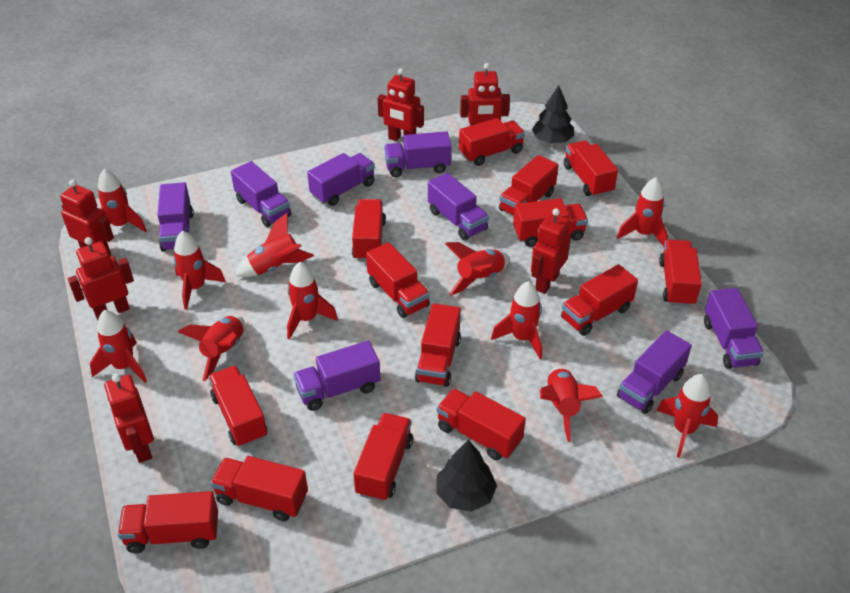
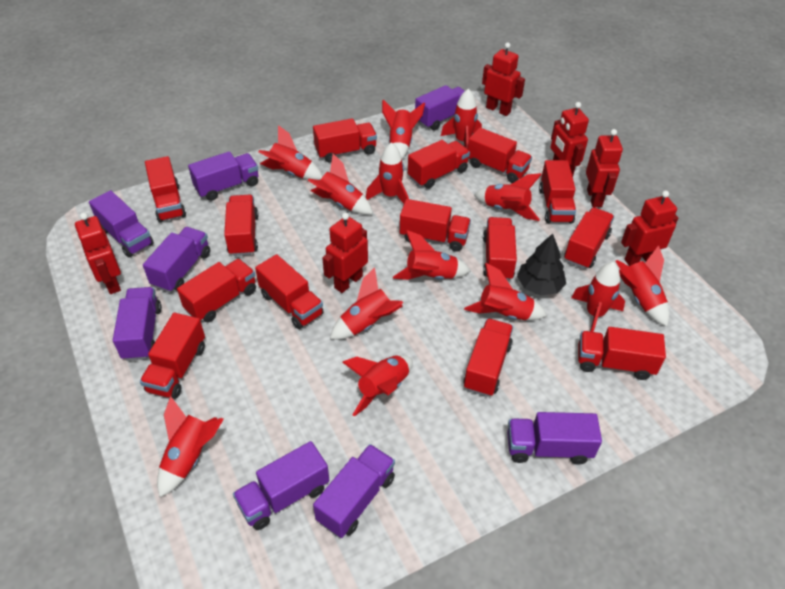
black tree: [436,440,497,512] [532,85,574,143] = 2 -> [517,233,566,295] = 1
red rocket: [90,310,147,383] [98,169,147,232] [173,231,226,310] [178,315,245,381] [235,213,314,277] [287,262,338,339] [445,242,510,295] [491,281,542,359] [540,367,603,442] [617,177,668,248] [656,374,718,458] = 11 -> [157,396,224,497] [258,125,323,180] [308,154,373,215] [330,267,403,340] [342,355,413,417] [366,142,409,204] [382,100,425,159] [393,230,470,280] [441,89,482,149] [464,263,547,320] [474,173,542,221] [571,262,625,332] [615,245,669,327] = 13

